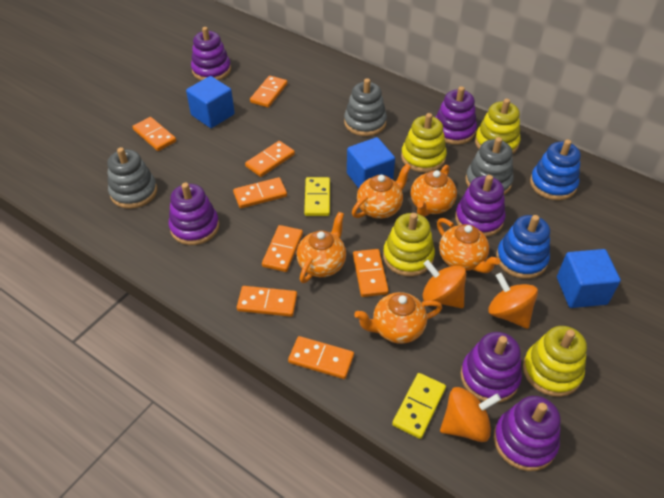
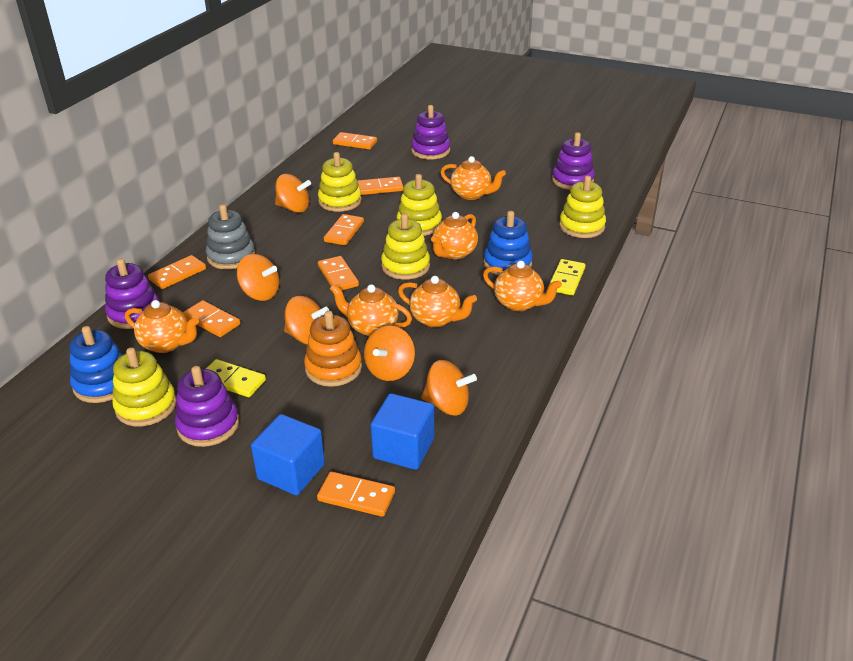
blue cube: [186,76,235,128] [347,137,395,188] [557,249,621,308] = 3 -> [251,414,325,495] [371,393,434,470] = 2
grey stacking toy: [107,147,157,209] [344,78,387,136] [466,137,514,195] = 3 -> [206,204,255,269] = 1
orange domino: [132,117,176,151] [233,177,287,208] [237,286,297,317] [245,141,295,177] [250,76,287,108] [262,225,303,272] [288,336,354,379] [353,249,389,297] = 8 -> [148,255,206,289] [183,300,240,337] [317,471,395,517] [318,256,359,290] [324,214,364,245] [333,132,377,149] [358,177,403,195] = 7
orange spinning top: [422,260,466,308] [440,387,501,442] [488,273,538,329] = 3 -> [237,254,279,301] [275,174,311,213] [284,296,329,345] [364,326,415,381] [421,360,477,416] = 5
orange stacking toy: none = 0 -> [304,311,362,387] = 1
orange teapot: [297,212,346,283] [352,164,411,219] [354,292,442,344] [411,165,457,217] [437,218,500,273] = 5 -> [125,300,199,353] [330,284,412,336] [398,276,477,327] [431,212,478,259] [441,156,506,200] [483,261,562,311] = 6
purple stacking toy: [169,183,219,245] [191,27,231,81] [435,86,477,145] [455,175,506,237] [460,332,522,403] [494,396,561,471] = 6 -> [105,258,159,329] [175,366,239,447] [411,105,450,160] [552,132,595,190] = 4
yellow stacking toy: [383,213,435,277] [401,113,447,173] [475,99,521,154] [523,326,587,397] = 4 -> [112,347,177,426] [318,152,362,212] [381,213,430,280] [397,174,442,236] [559,176,606,238] = 5

